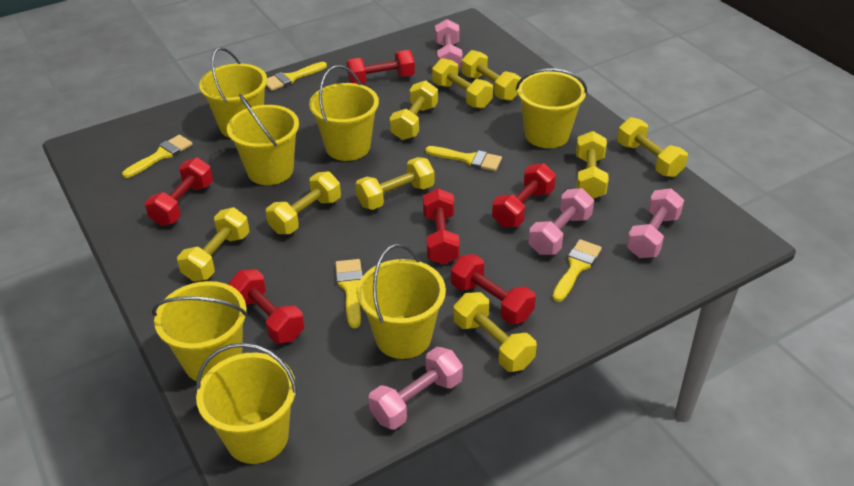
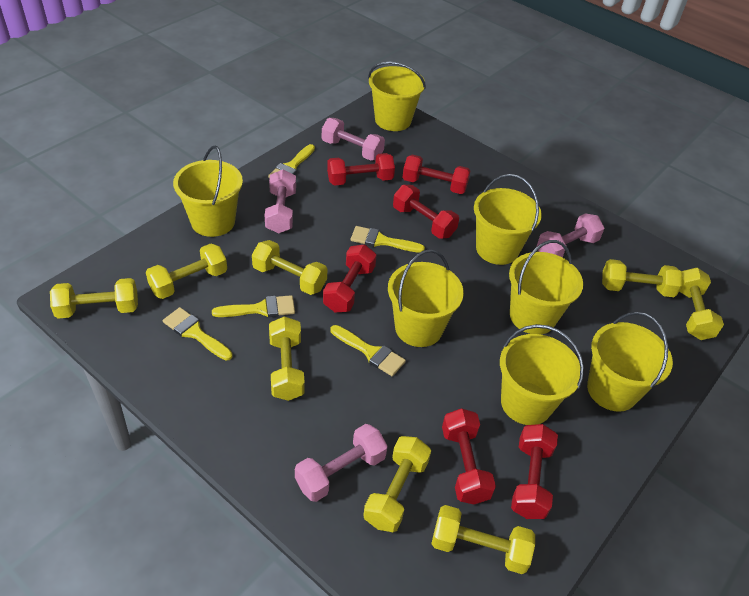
yellow dumbbell: [177,207,250,282] [266,171,341,234] [355,157,434,210] [390,80,438,140] [432,58,493,109] [454,292,537,372] [462,50,521,101] [576,131,609,199] [617,117,688,177] = 9 -> [50,278,138,318] [146,244,227,299] [252,240,327,295] [269,316,305,401] [363,436,431,532] [431,505,535,574] [602,259,682,297] [679,268,724,340] = 8

